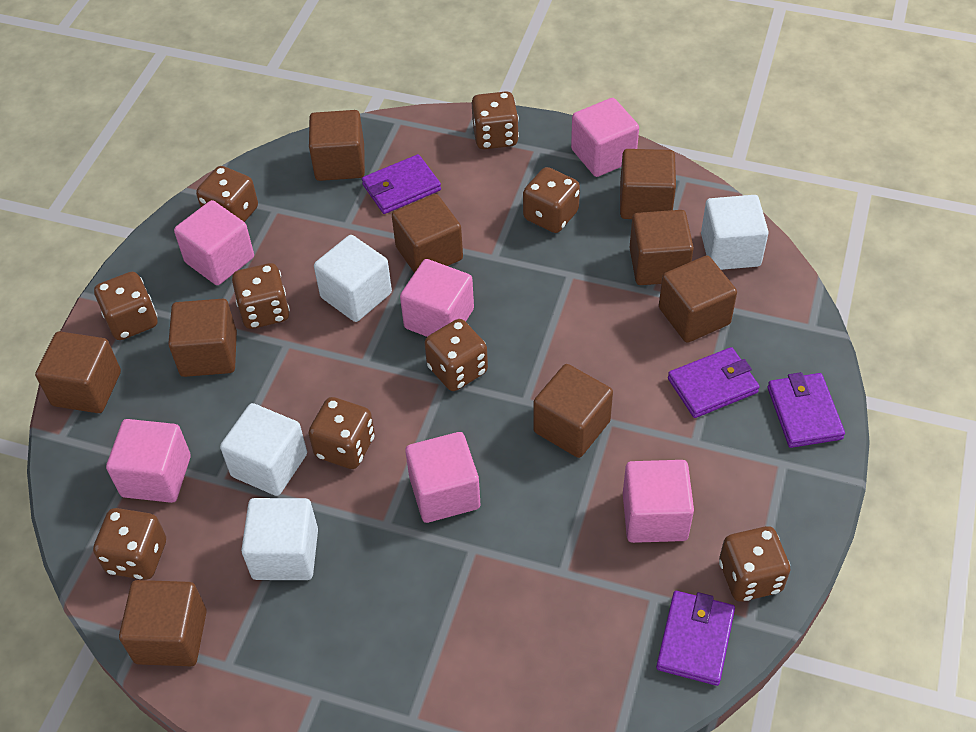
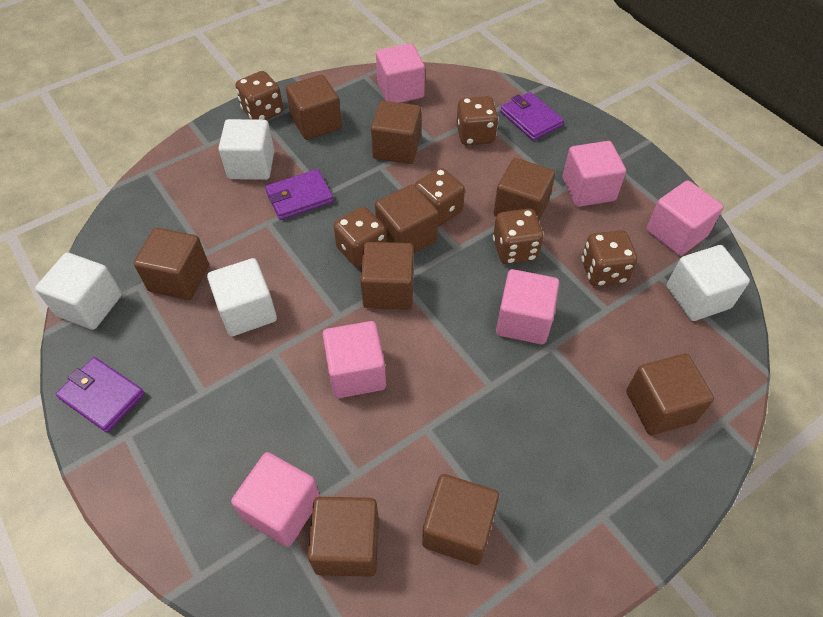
brown dice: [93,508,166,580] [94,272,157,340] [196,166,258,222] [232,263,290,329] [308,397,375,469] [424,319,488,391] [472,91,519,149] [523,167,580,233] [719,526,790,602] = 9 -> [236,71,283,120] [333,207,387,268] [415,168,465,226] [456,96,499,145] [493,209,544,264] [581,230,637,286] = 6
purple wallet: [362,154,441,214] [656,591,735,686] [668,347,760,418] [767,372,845,448] = 4 -> [56,357,145,433] [265,169,334,220] [500,92,564,141] = 3

